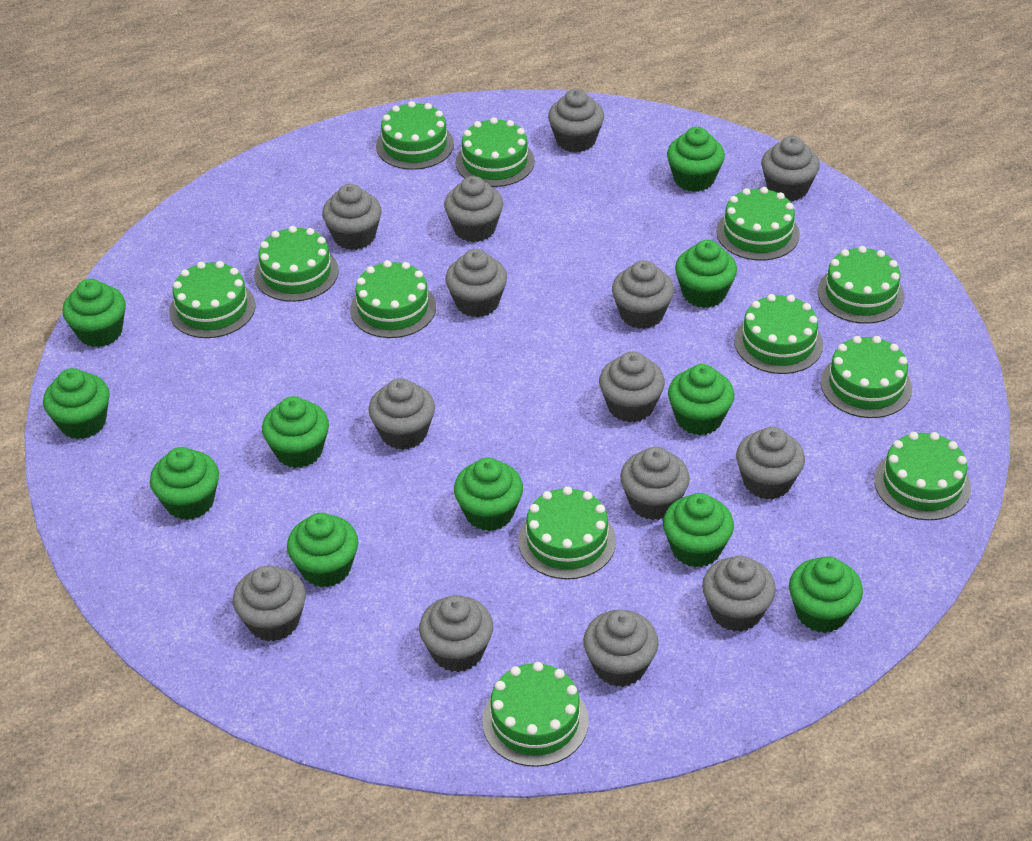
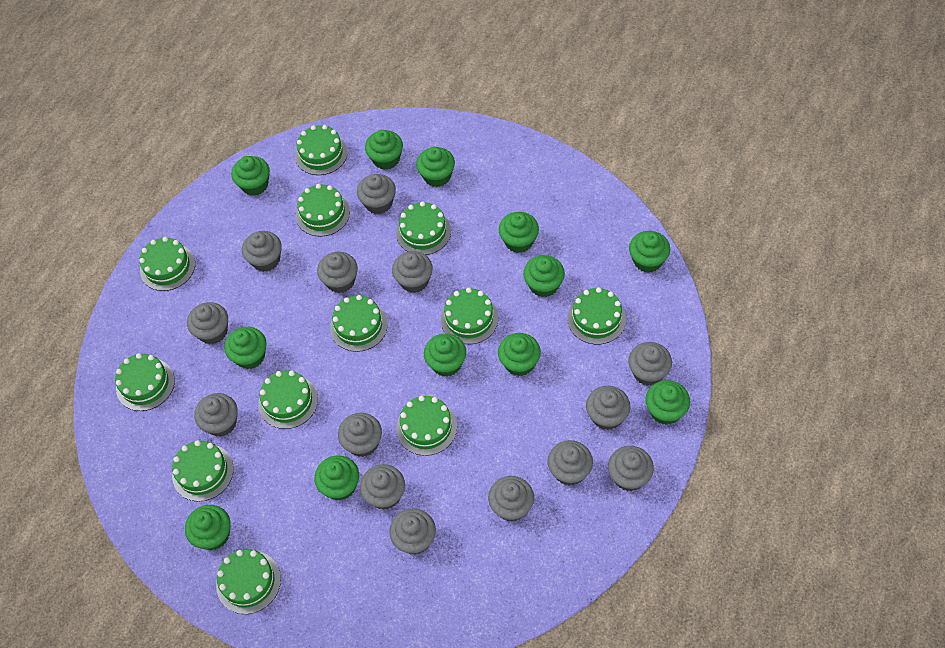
green cupcake: [43,368,110,439] [62,279,126,347] [150,447,219,520] [262,396,329,468] [287,513,358,588] [454,458,523,531] [663,493,734,567] [667,127,725,192] [668,364,734,435] [675,240,737,308] [789,557,863,633] = 11 -> [185,505,231,550] [224,327,266,369] [231,156,270,196] [314,455,359,501] [365,130,403,170] [416,147,455,187] [424,334,466,377] [498,333,541,376] [499,212,539,253] [523,255,565,297] [629,231,670,273] [645,380,690,425] = 12

